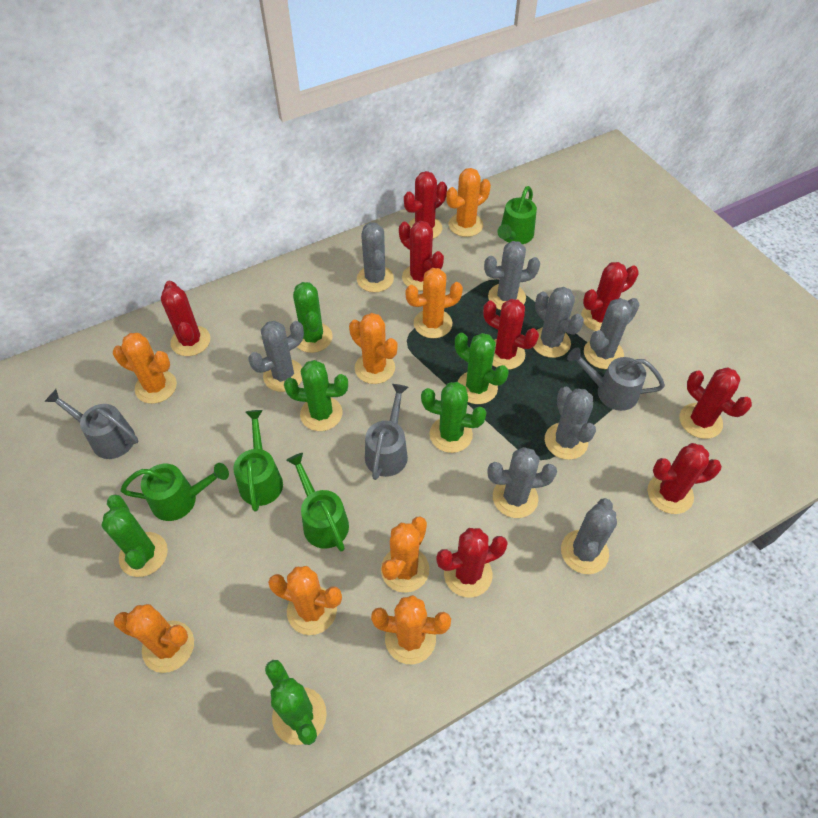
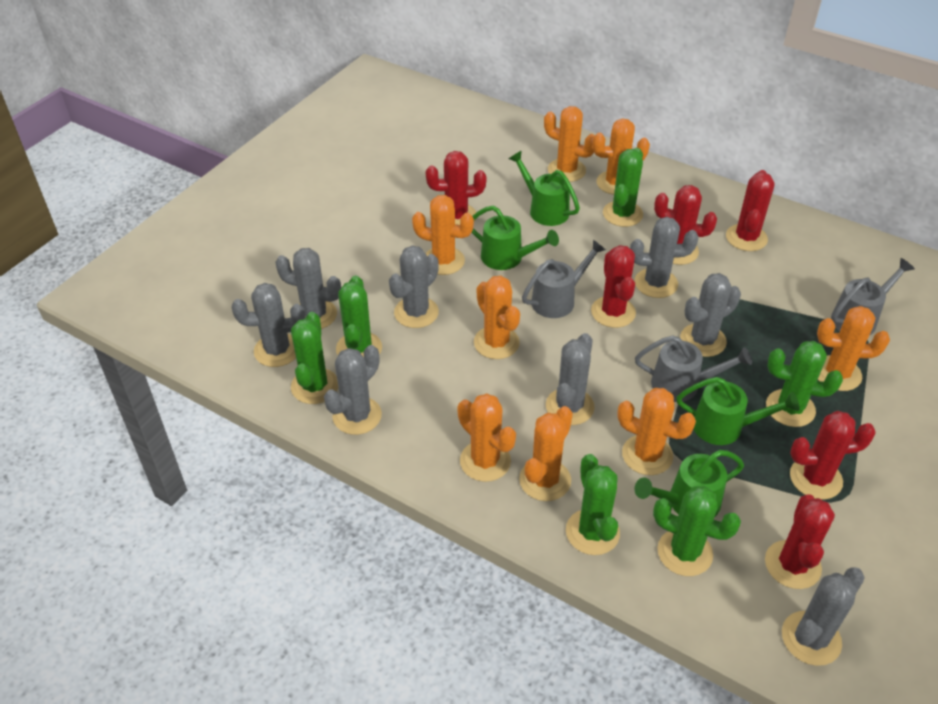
red cactus: [161,281,210,356] [399,221,444,291] [404,171,447,239] [436,528,508,598] [483,299,539,370] [581,262,639,331] [648,443,722,514] [680,367,752,439] = 8 -> [426,151,486,225] [591,245,636,328] [654,185,717,265] [726,170,774,251] [765,494,835,589] [790,411,876,500] = 6

